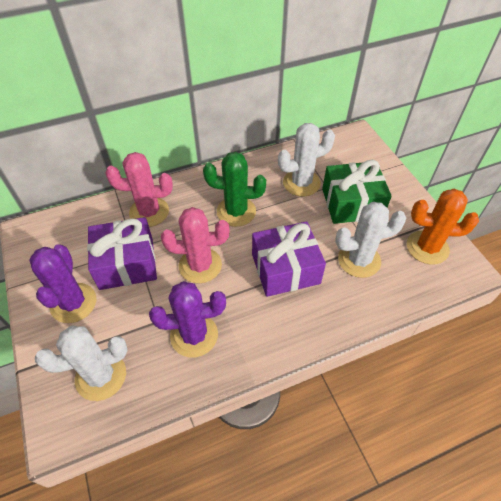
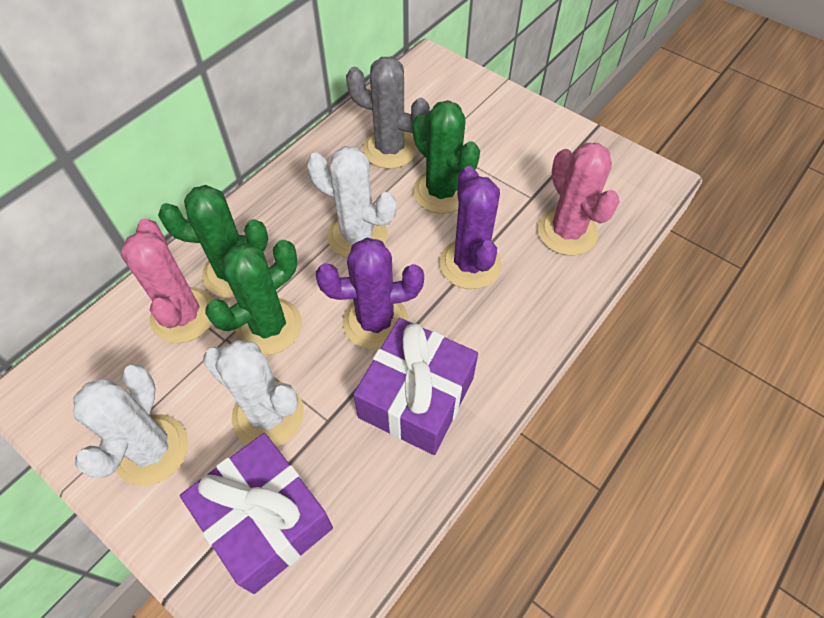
green cactus: [203,152,266,227] = 1 -> [158,185,268,298] [205,240,302,355] [413,100,480,214] = 3
green gift: [322,160,392,224] = 1 -> none = 0
grey cactus: none = 0 -> [346,57,430,169] = 1
orange cactus: [407,189,479,265] = 1 -> none = 0

